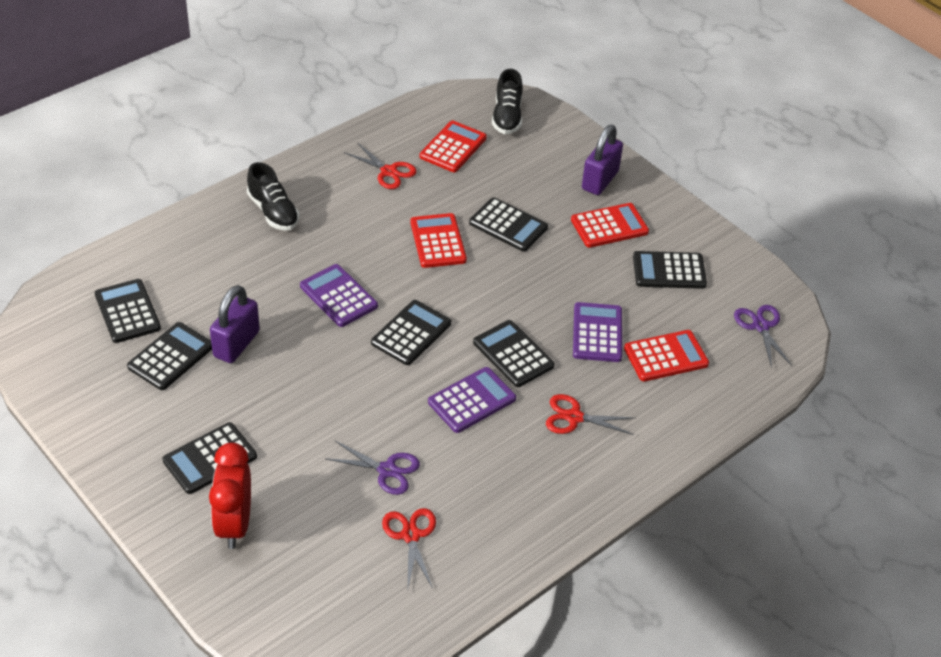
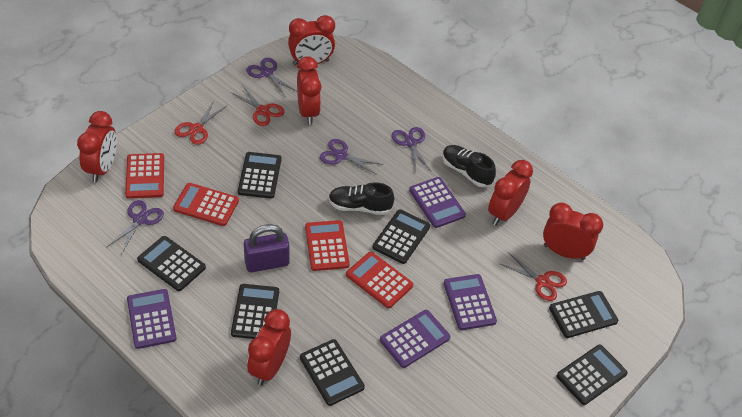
purple calculator: [300,264,378,327] [428,367,516,433] [573,302,622,362] = 3 -> [127,289,177,349] [380,310,451,368] [409,177,466,228] [444,274,497,330] = 4
purple padlock: [210,285,260,363] [582,125,623,195] = 2 -> [244,224,290,272] = 1
purple scissors: [325,441,420,495] [734,305,792,368] = 2 -> [107,200,164,255] [246,58,296,98] [320,139,383,175] [392,127,431,171] = 4
red clock: [209,442,251,549] = 1 -> [77,111,117,182] [247,309,291,386] [288,15,335,66] [297,57,321,125] [488,160,533,226] [543,203,603,260] = 6

